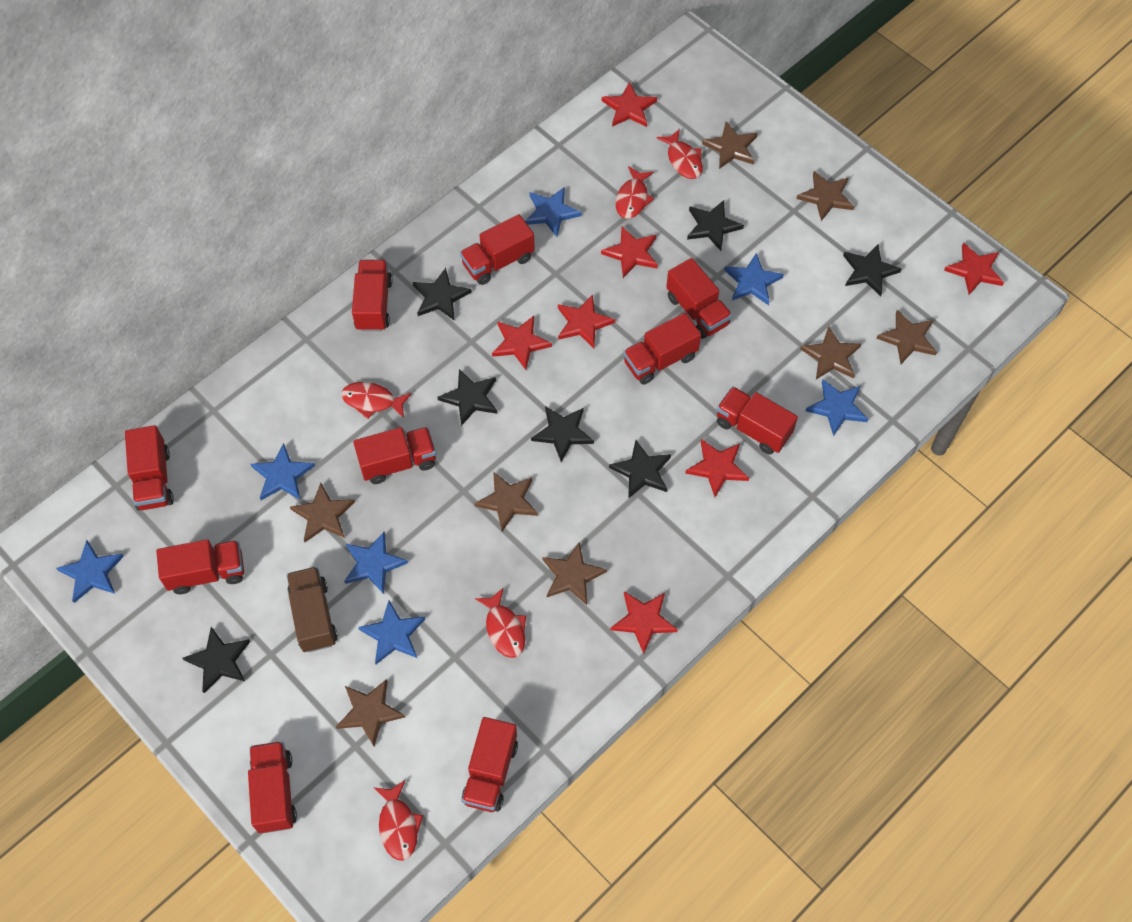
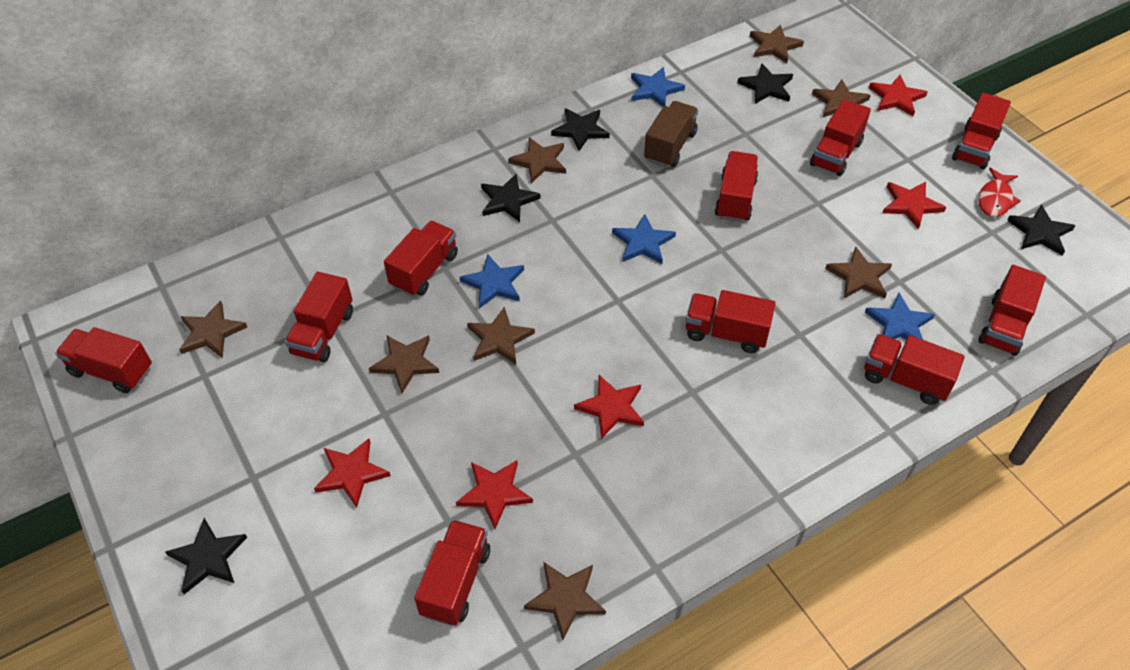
black star: [183,627,250,693] [413,268,472,320] [438,369,498,426] [531,406,594,462] [609,440,671,499] [687,200,744,251] [843,244,902,296] = 7 -> [165,518,247,594] [481,174,541,222] [551,108,610,151] [737,63,793,104] [1007,205,1075,256] = 5
blue star: [56,540,124,603] [251,443,315,500] [344,532,408,594] [358,600,425,664] [525,187,582,237] [724,253,784,305] [806,379,868,436] = 7 -> [460,254,524,308] [612,214,676,264] [631,67,685,107] [865,293,935,340] = 4
red fish: [341,382,412,419] [374,780,423,860] [475,587,526,658] [615,166,654,219] [657,129,703,179] = 5 -> [978,168,1021,217] = 1
red star: [492,316,552,370] [558,294,615,348] [601,227,658,278] [602,82,657,127] [610,592,678,654] [685,439,749,497] [944,242,1004,295] = 7 -> [314,439,391,508] [456,460,533,529] [574,375,644,438] [869,75,927,116] [882,182,946,229] = 5

